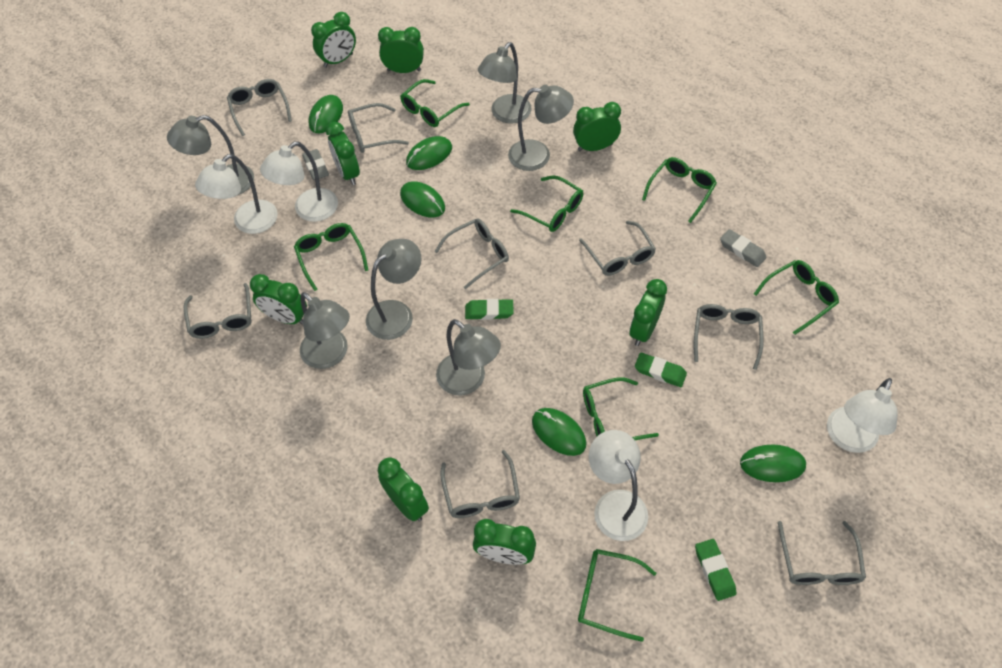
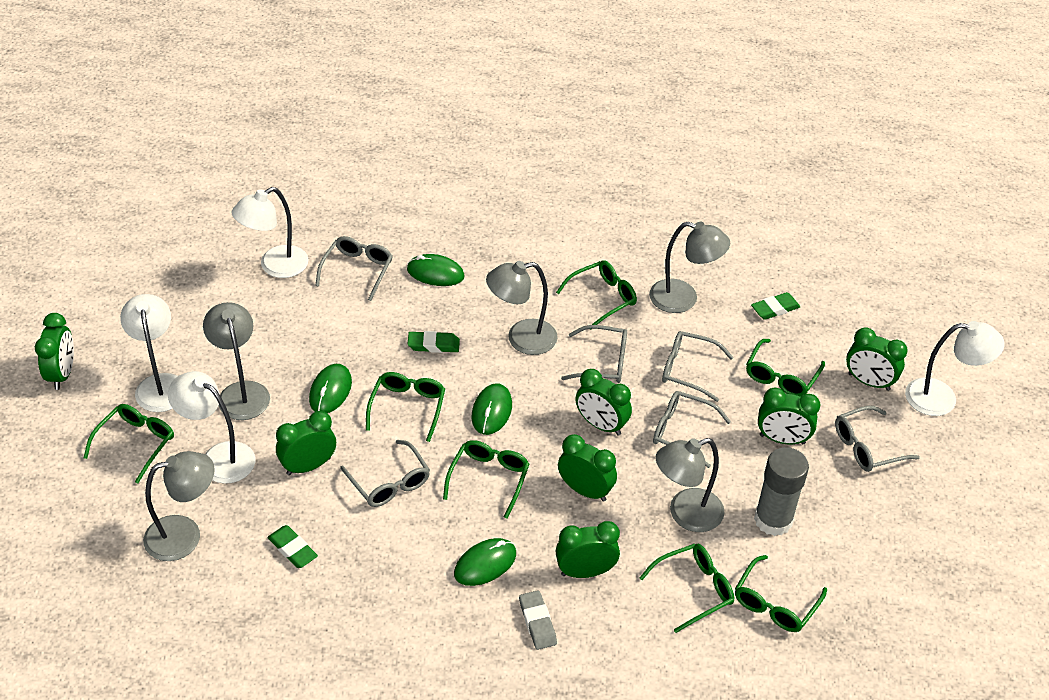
green clock: [250,274,307,325] [311,12,356,68] [326,122,360,185] [378,27,424,73] [378,457,429,521] [473,519,536,565] [573,102,621,151] [630,279,667,346] = 8 -> [35,313,74,390] [276,411,336,475] [556,521,620,578] [558,434,617,502] [575,369,632,436] [758,388,820,444] [846,327,908,391] = 7
green mouse: [309,95,343,133] [400,181,445,218] [406,136,452,170] [532,408,587,456] [740,444,806,482] = 5 -> [309,364,352,413] [407,254,465,286] [454,538,516,586] [472,383,512,435] = 4
grey eraser: [302,149,329,180] [720,229,766,267] = 2 -> [519,590,557,650] = 1
grey glasses: [184,283,252,339] [227,79,292,136] [348,103,409,153] [434,218,509,289] [440,450,520,518] [579,221,656,276] [694,304,764,370] [778,521,866,585] = 8 -> [315,236,393,301] [340,440,430,507] [561,325,627,383] [653,391,731,468] [662,331,733,402] [835,406,920,472] = 6
grey glue stick: none = 0 -> [754,447,809,536] = 1
grey lamp: [167,115,254,195] [300,292,350,369] [366,239,421,340] [436,319,501,396] [478,42,532,123] [508,85,574,171] = 6 -> [143,451,215,561] [203,302,270,420] [486,261,558,355] [649,222,730,313] [655,438,724,532] = 5

